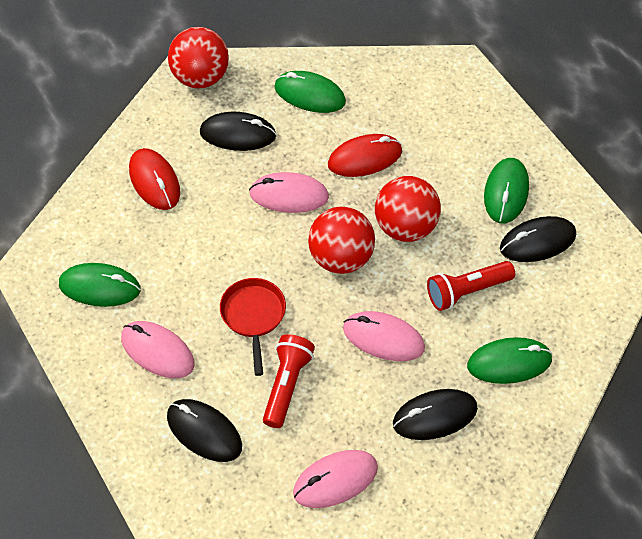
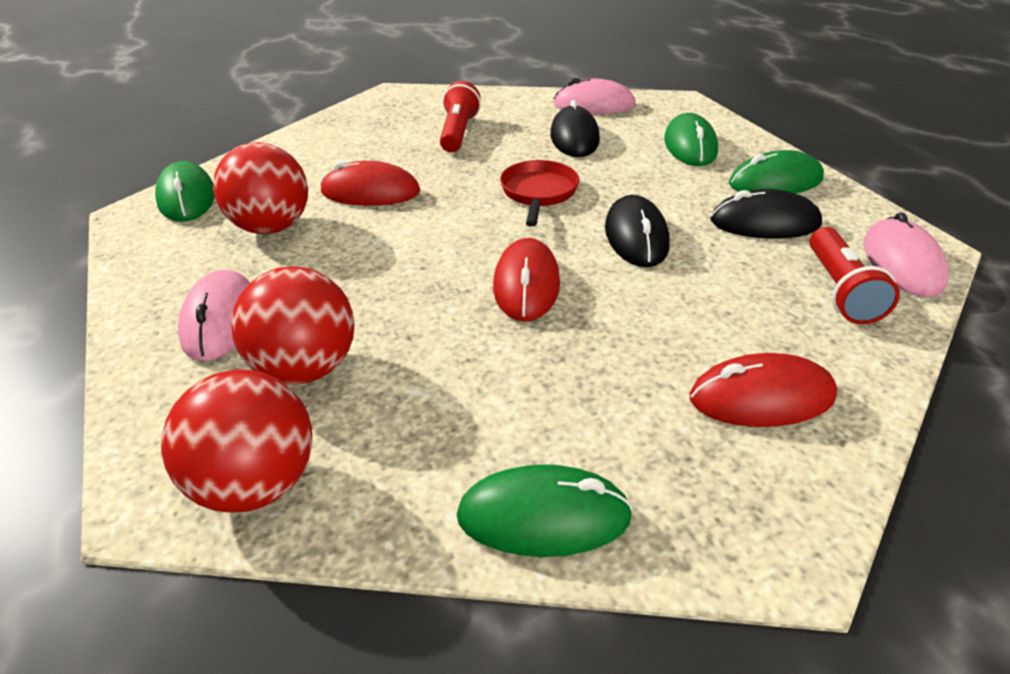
black mouse: [167,399,242,462] [200,112,276,151] [393,389,478,440] [500,216,576,262] = 4 -> [550,100,600,157] [605,195,670,267] [710,189,822,239] = 3
pink mouse: [121,321,194,378] [249,172,329,213] [293,450,378,508] [343,311,425,361] = 4 -> [178,270,250,361] [554,78,636,114] [863,212,949,297] = 3
red mouse: [129,148,180,210] [328,134,402,177] = 2 -> [320,161,420,206] [493,238,560,322] [689,353,837,427] = 3

